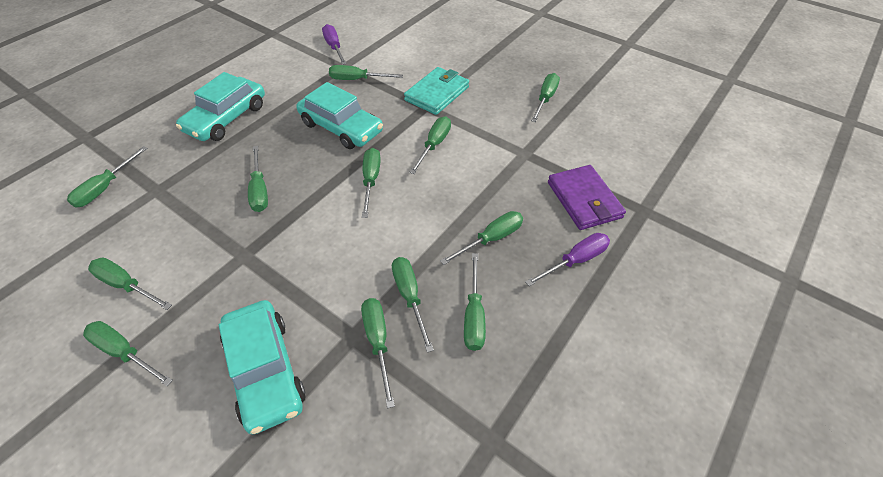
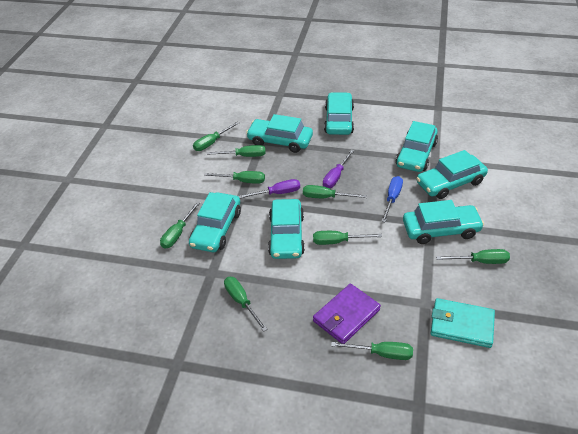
blue screwdriver: none = 0 -> [381,176,403,222] = 1
green screwdriver: [67,146,148,208] [83,321,173,386] [88,258,172,310] [248,146,268,212] [329,65,403,80] [361,298,395,408] [362,148,381,218] [392,257,434,353] [409,116,451,174] [440,211,523,265] [464,253,486,351] [531,73,560,122] = 12 -> [160,201,201,249] [193,121,239,151] [204,171,265,184] [207,145,266,157] [224,277,267,332] [303,185,367,198] [313,231,382,245] [331,342,413,360] [436,249,510,264] = 9
turquoise car: [176,72,265,141] [219,300,306,434] [297,82,383,149] = 3 -> [189,192,241,252] [246,114,313,153] [268,199,305,259] [324,92,354,135] [396,121,438,172] [403,200,484,244] [416,150,488,199] = 7

